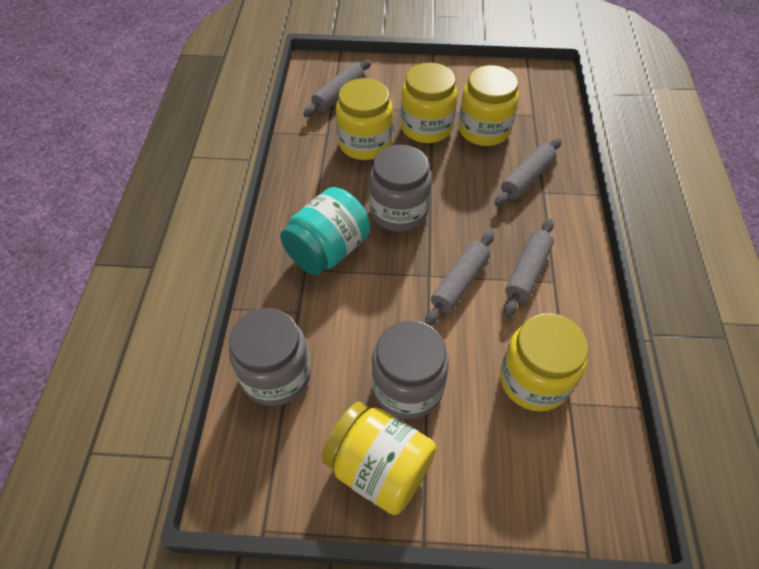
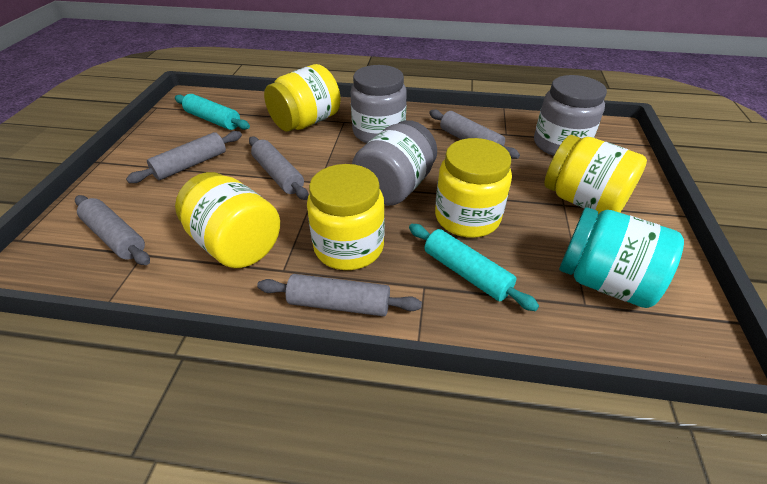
grey rolling pin: [303,60,371,117] [425,231,494,326] [494,138,561,206] [504,219,554,317] = 4 -> [75,195,150,265] [126,131,242,183] [249,136,309,200] [257,274,422,316] [429,110,520,159] = 5
turquoise rolling pin: none = 0 -> [175,94,250,130] [409,224,539,311] = 2

